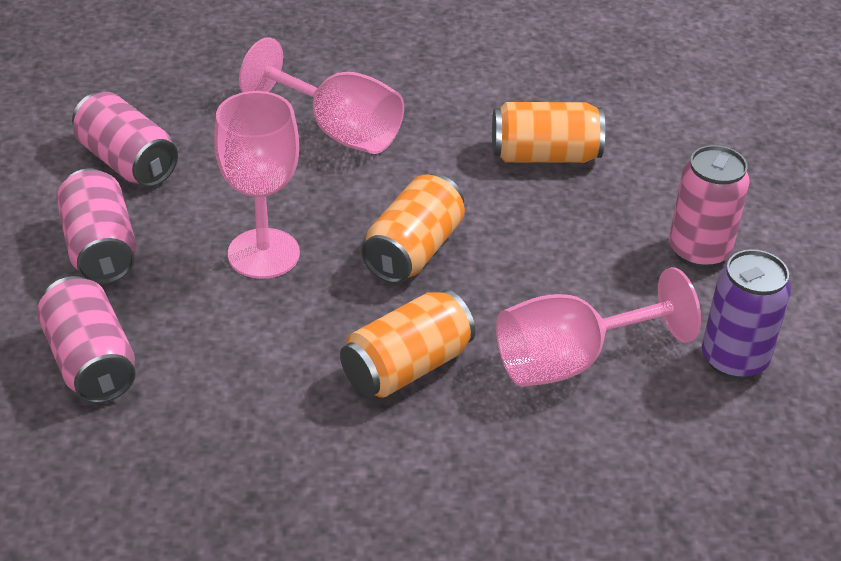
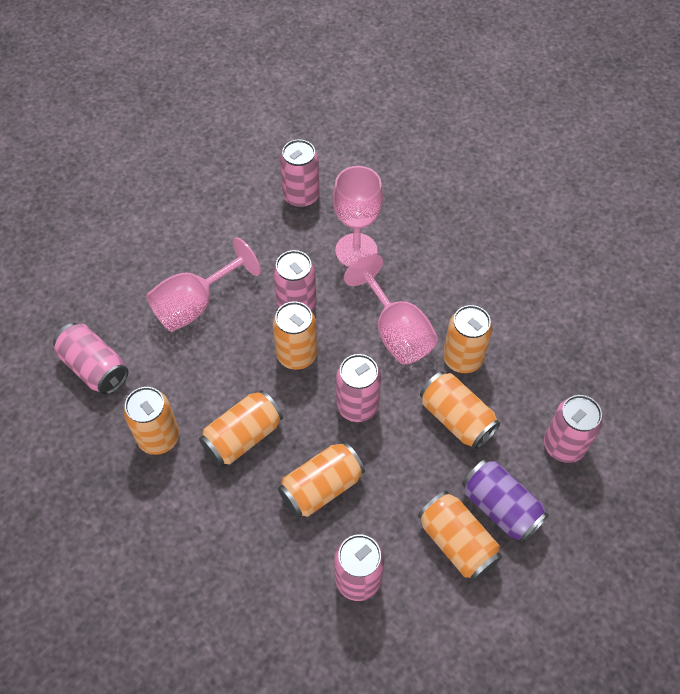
orange can: [340,290,475,398] [361,174,465,283] [492,102,605,163] = 3 -> [124,387,179,455] [199,390,283,466] [273,301,317,370] [278,442,365,518] [418,491,502,581] [420,371,500,450] [443,305,492,373] = 7
pink can: [37,276,136,403] [56,169,137,284] [72,92,178,187] [669,145,750,269] = 4 -> [53,323,128,395] [273,250,316,312] [280,139,320,208] [334,534,385,601] [336,354,381,422] [544,395,603,463] = 6

